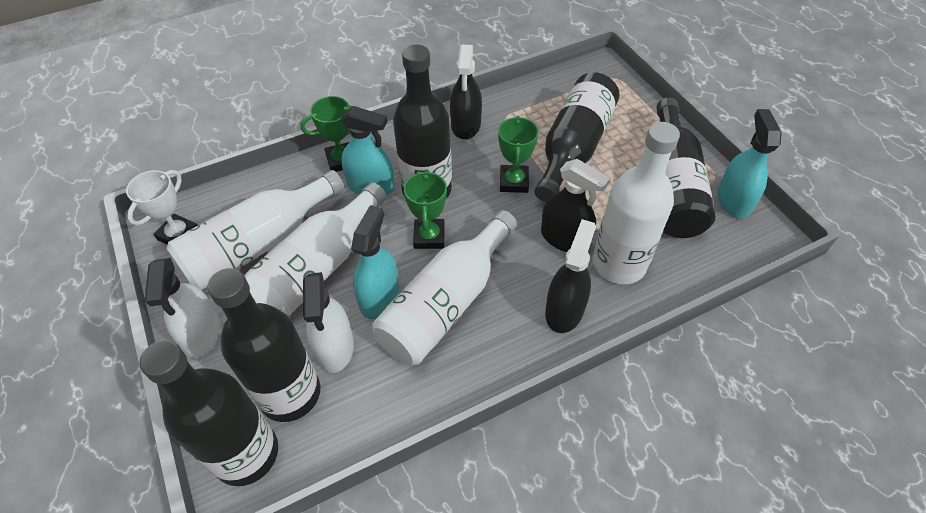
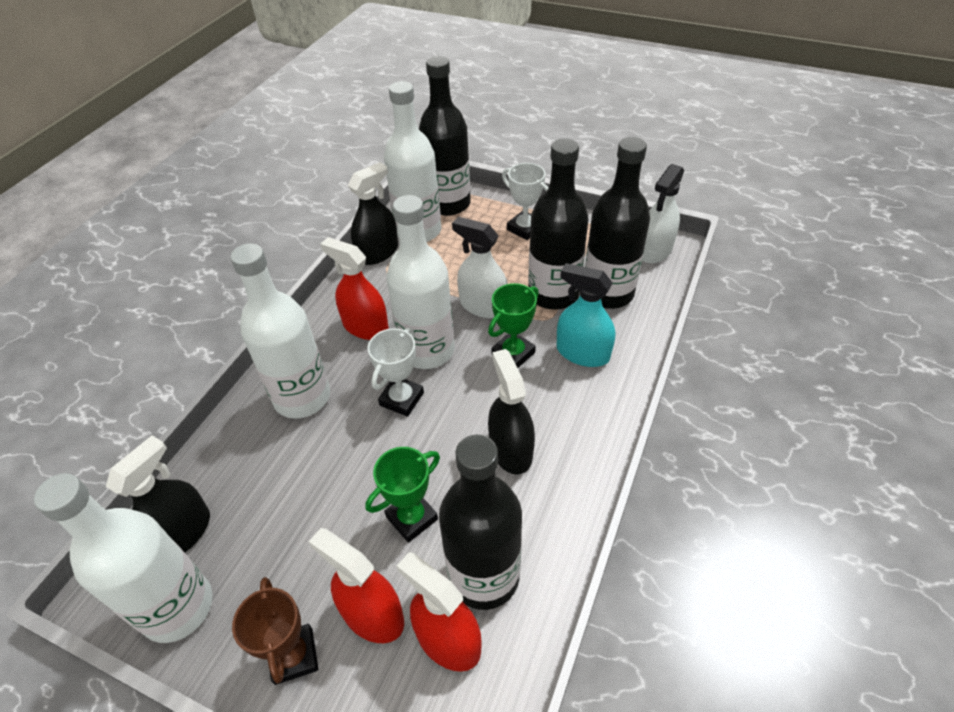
black bottle: [139,340,278,486] [207,268,321,422] [393,44,452,199] [534,72,619,202] [656,97,716,238] = 5 -> [419,56,471,216] [439,434,522,610] [528,138,588,310] [585,137,650,309] = 4
brown trophy: none = 0 -> [232,577,318,685] = 1
green trophy: [300,96,357,172] [404,169,447,249] [498,116,539,193] = 3 -> [365,447,440,543] [488,283,539,368] = 2
red spray bottle: none = 0 -> [308,528,404,643] [320,237,389,340] [397,552,482,672] = 3
turquoise spray bottle: [341,106,394,195] [351,205,399,319] [718,109,782,219] = 3 -> [557,263,615,367] = 1
white trophy: [126,170,197,245] = 1 -> [368,328,424,417] [502,163,549,240] = 2

